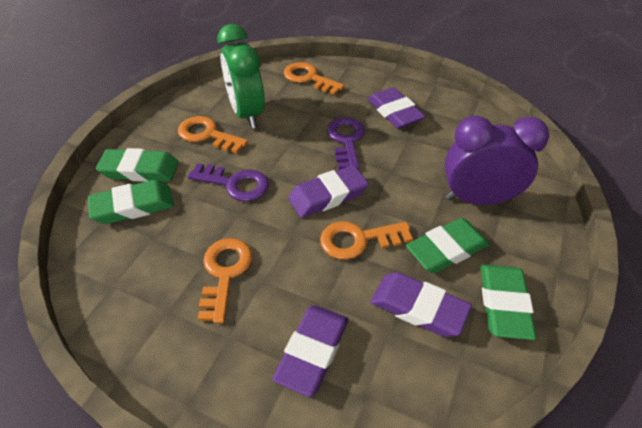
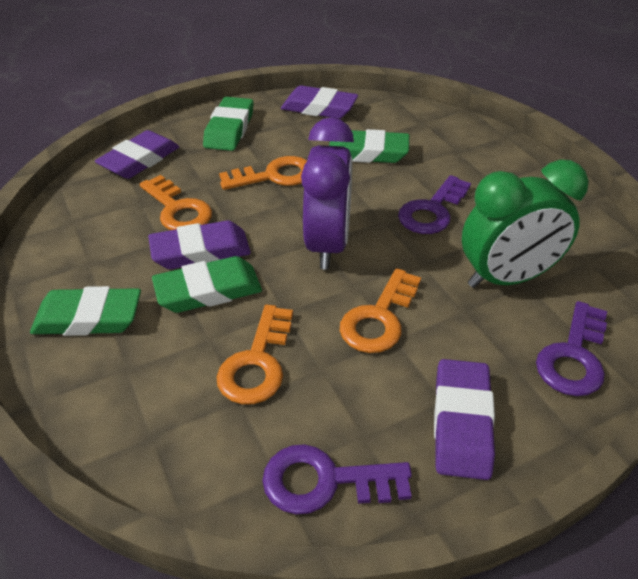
purple key: [188,163,269,202] [327,117,365,170] = 2 -> [262,444,412,514] [398,175,471,234] [536,301,607,396] = 3

